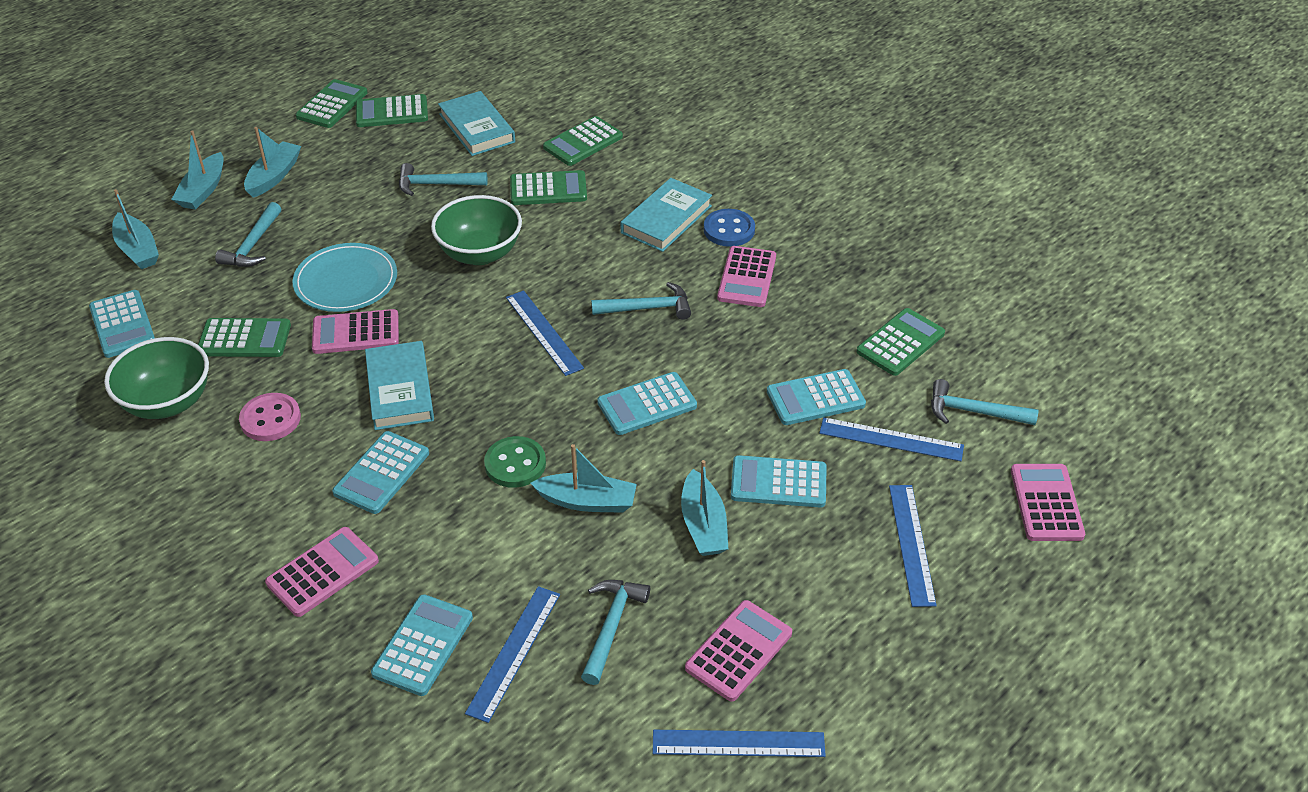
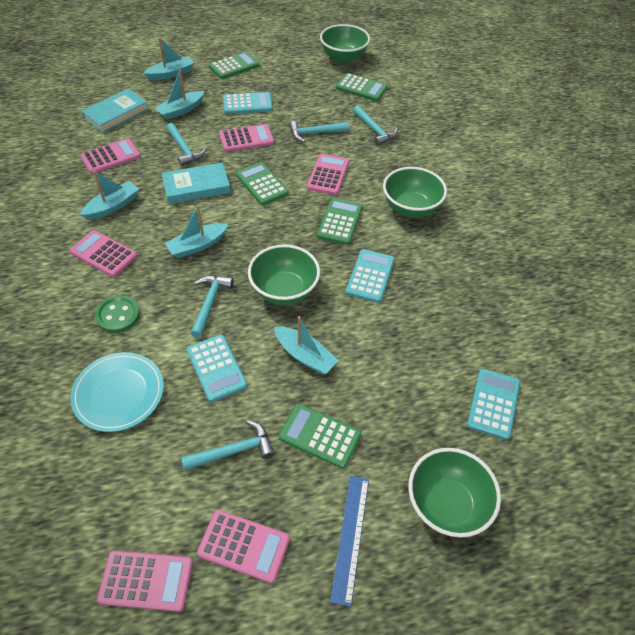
blue button: [704,209,755,247] = 1 -> none = 0
blue ruler: [465,586,560,723] [506,290,584,376] [653,730,826,757] [819,417,964,461] [889,485,937,607] = 5 -> [330,476,369,607] = 1
green bowl: [104,337,209,419] [431,195,522,265] = 2 -> [248,244,320,305] [320,24,370,64] [383,167,447,218] [408,448,501,537] = 4
green calculator: [198,318,291,357] [296,79,368,128] [356,94,428,127] [510,170,587,205] [543,116,623,166] [857,308,945,376] = 6 -> [209,52,260,79] [236,162,289,205] [279,404,361,469] [317,198,363,245] [336,73,388,101] = 5
pink button: [239,393,301,441] = 1 -> none = 0
pink calculator: [265,527,379,617] [312,309,399,354] [685,600,792,701] [717,246,776,307] [1011,464,1085,541] = 5 -> [69,230,137,277] [80,138,141,174] [97,550,193,612] [197,510,290,583] [219,124,274,152] [307,154,349,195] = 6
turquoise book: [365,341,434,430] [438,91,515,156] [621,178,712,252] = 3 -> [81,89,149,133] [161,163,231,204] = 2
turquoise calculator: [89,290,155,358] [332,431,429,514] [371,594,473,696] [597,372,697,435] [731,455,827,507] [767,369,866,425] = 6 -> [187,335,247,402] [223,92,273,114] [346,249,395,303] [467,369,520,440] = 4

